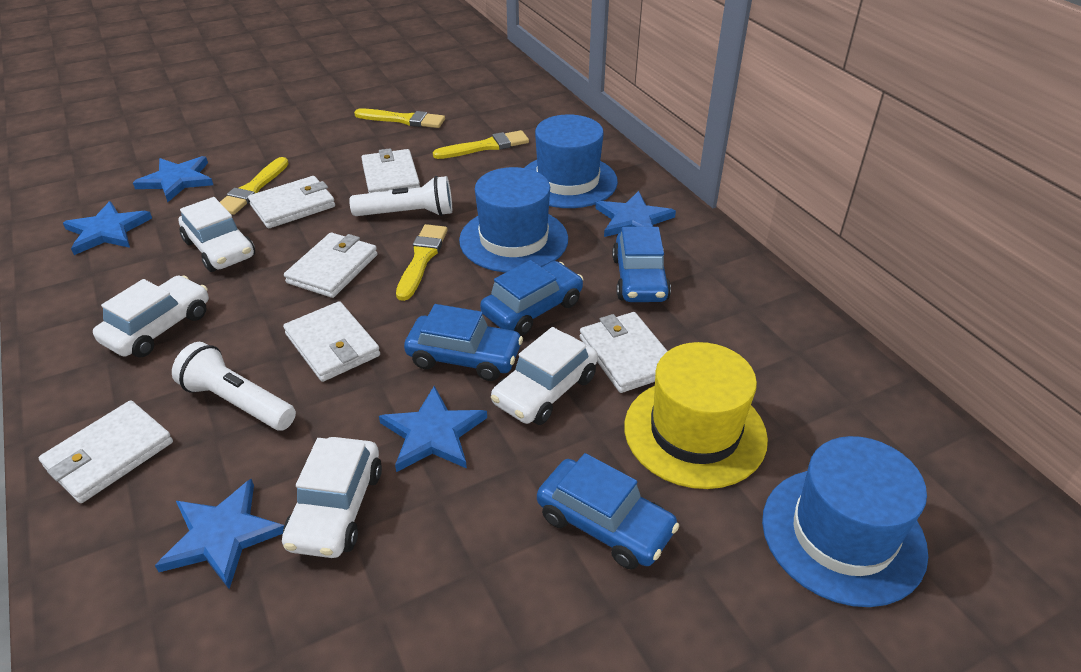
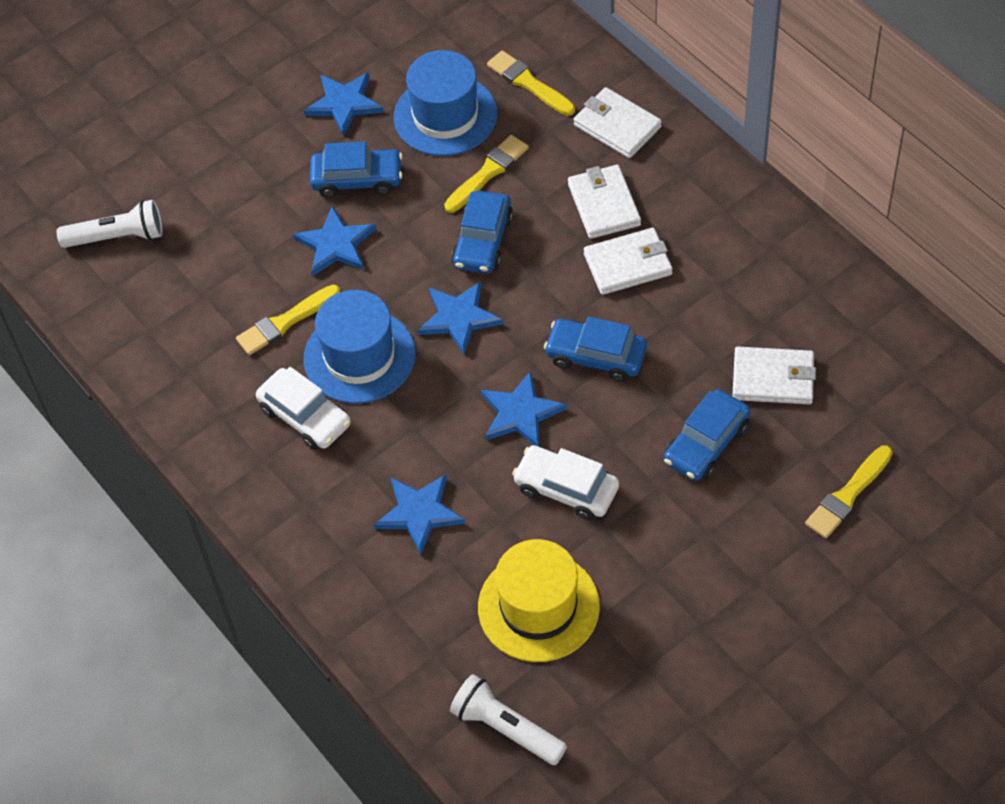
blue hat: [459,167,568,272] [525,114,618,208] [762,436,928,607] = 3 -> [303,290,416,404] [394,50,497,156] = 2
white car: [93,276,209,357] [179,197,255,272] [282,437,382,558] [491,327,598,425] = 4 -> [256,367,351,450] [512,445,619,520] = 2
white wallet: [39,400,173,503] [248,176,335,228] [283,301,380,382] [284,233,377,298] [361,148,420,193] [580,312,667,393] = 6 -> [568,165,641,239] [574,87,662,158] [584,228,673,295] [732,347,816,404] = 4

